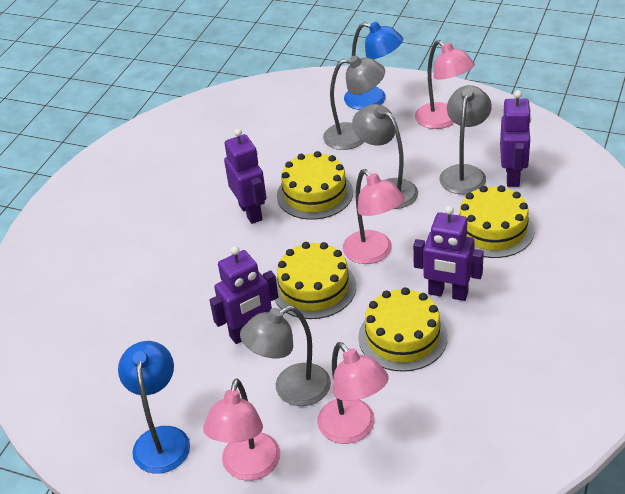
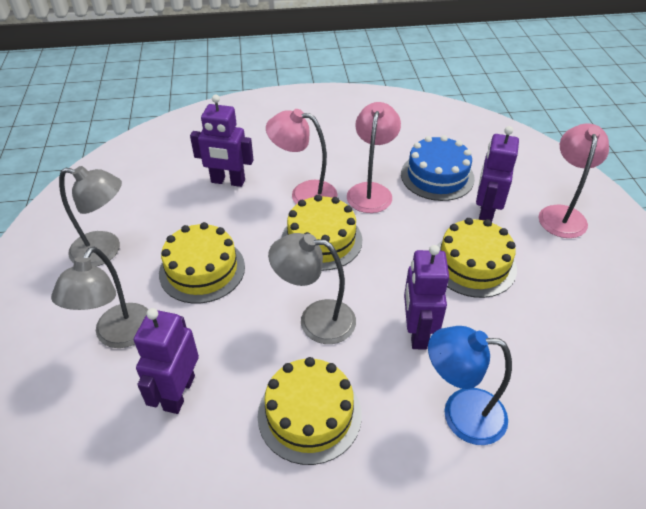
blue cake: none = 0 -> [401,135,475,201] = 1
blue lamp: [118,341,190,474] [344,22,403,110] = 2 -> [428,326,512,445] = 1
grey lamp: [240,306,331,406] [323,55,385,150] [352,104,418,209] [439,85,492,194] = 4 -> [51,247,149,348] [59,166,122,267] [268,233,356,344] = 3
pink lamp: [203,379,280,481] [317,342,389,444] [343,169,405,264] [415,40,475,129] = 4 -> [266,109,337,204] [347,102,401,213] [539,124,609,238] = 3

